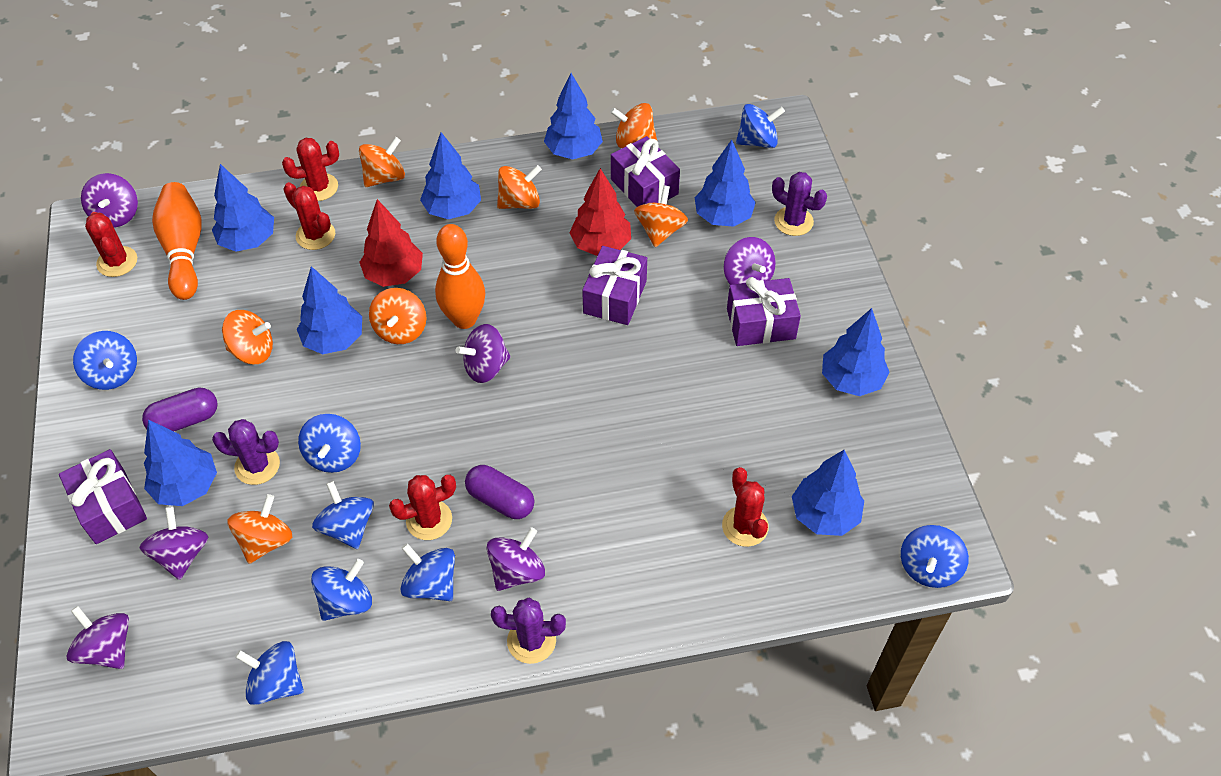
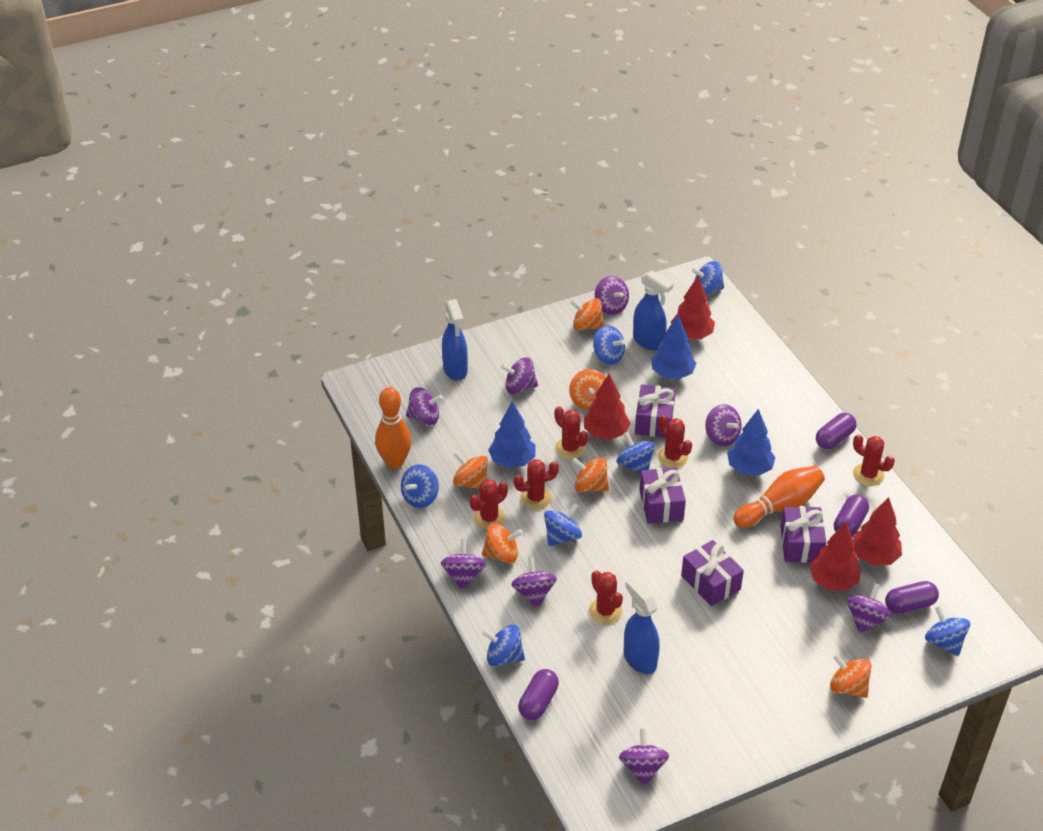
blue spinning top: [73,331,137,390] [235,641,304,705] [298,414,361,473] [311,559,372,621] [312,481,374,549] [400,543,455,601] [736,104,785,148] [901,525,969,588] = 8 -> [401,464,439,508] [482,625,525,667] [544,503,582,546] [593,325,625,365] [617,432,655,473] [692,261,724,296] [925,606,970,656] = 7
blue spray bottle: none = 0 -> [442,299,468,381] [624,578,660,674] [633,270,673,350] = 3
blue tree: [144,420,217,506] [212,164,274,252] [297,266,362,354] [420,132,481,219] [544,73,603,159] [695,140,756,227] [792,450,864,536] [822,308,889,396] = 8 -> [488,401,536,468] [651,315,697,379] [727,409,776,476] = 3
orange spinning top: [222,310,273,364] [227,494,292,564] [359,137,405,187] [369,288,426,344] [497,165,542,209] [610,103,657,148] [634,185,688,247] = 7 -> [453,451,488,489] [482,523,523,563] [569,369,606,410] [570,298,604,330] [572,457,609,492] [830,654,872,698] = 6
purple cactus: [212,419,280,485] [491,598,566,664] [772,172,827,236] = 3 -> none = 0
purple capsule: [142,387,218,431] [465,465,534,519] = 2 -> [518,669,559,720] [816,413,857,449] [834,495,869,536] [885,581,939,614] = 4
purple spinning top: [67,606,129,669] [81,173,138,227] [139,506,209,580] [456,324,511,383] [486,527,545,591] [724,237,776,285] = 6 -> [406,387,443,425] [441,539,486,590] [501,357,538,394] [511,557,557,609] [595,276,629,315] [619,728,669,786] [705,404,742,446] [847,583,892,634] = 8
red cactus: [85,212,137,277] [282,138,339,201] [283,182,335,250] [389,475,456,540] [722,467,769,547] = 5 -> [470,479,508,530] [514,459,559,510] [554,406,588,459] [589,570,623,624] [658,415,692,468] [853,434,895,486] = 6
red tree: [359,199,423,287] [570,168,631,256] = 2 -> [584,374,630,440] [671,276,715,339] [809,522,861,591] [853,497,902,565] = 4

